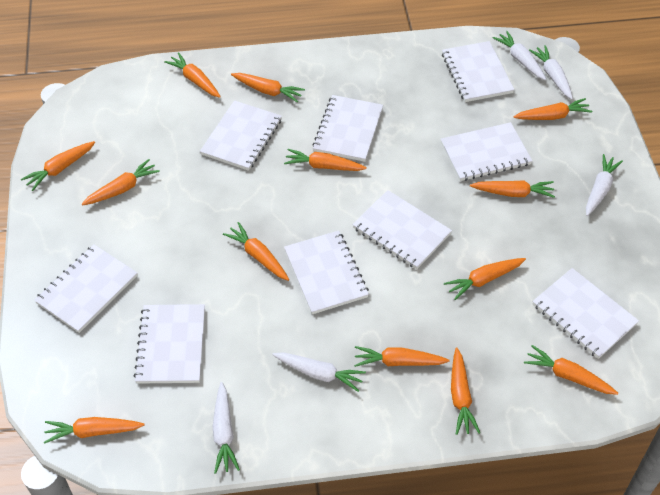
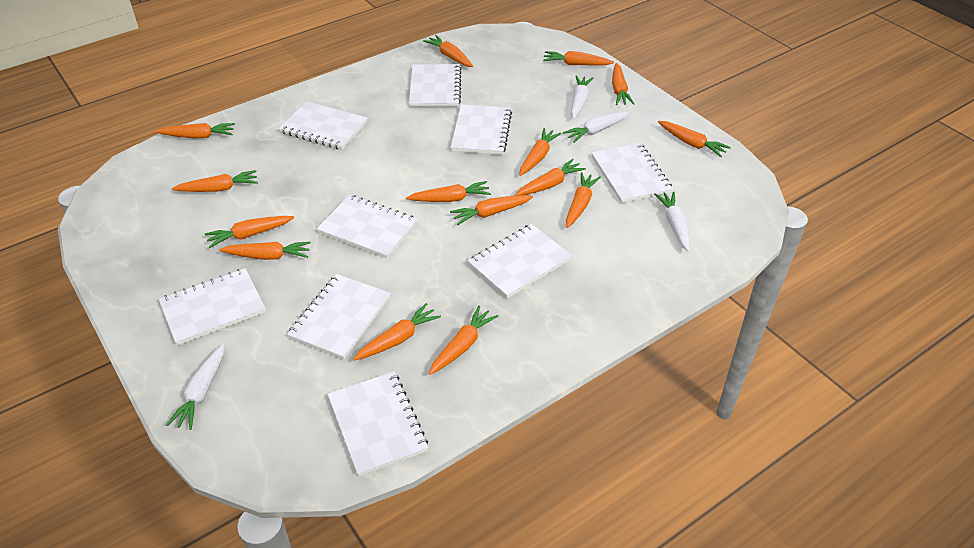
orange carrot: [21,141,95,191] [44,417,145,444] [82,159,160,205] [164,53,221,98] [223,222,289,281] [231,73,305,102] [284,149,367,171] [354,346,449,367] [444,258,526,300] [451,348,480,435] [470,180,555,198] [513,98,592,120] [524,345,618,395] = 13 -> [155,123,235,139] [172,170,258,192] [205,216,294,248] [219,242,311,260] [354,303,441,360] [406,181,491,202] [423,35,473,67] [429,306,498,375] [450,195,533,225] [515,159,586,196] [519,128,562,176] [543,51,614,66] [566,172,601,228] [612,63,634,105] [658,121,731,157] = 15
white carrot: [213,382,240,474] [272,352,366,392] [493,31,546,80] [529,45,573,99] [586,154,623,216] = 5 -> [166,344,224,430] [563,112,630,143] [571,75,593,119] [654,191,690,252] = 4

